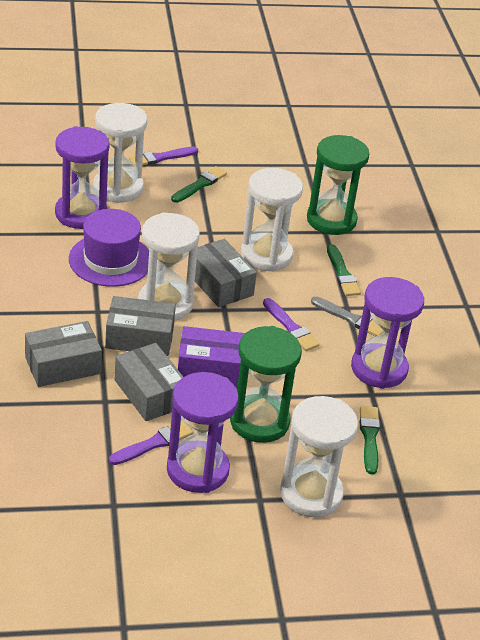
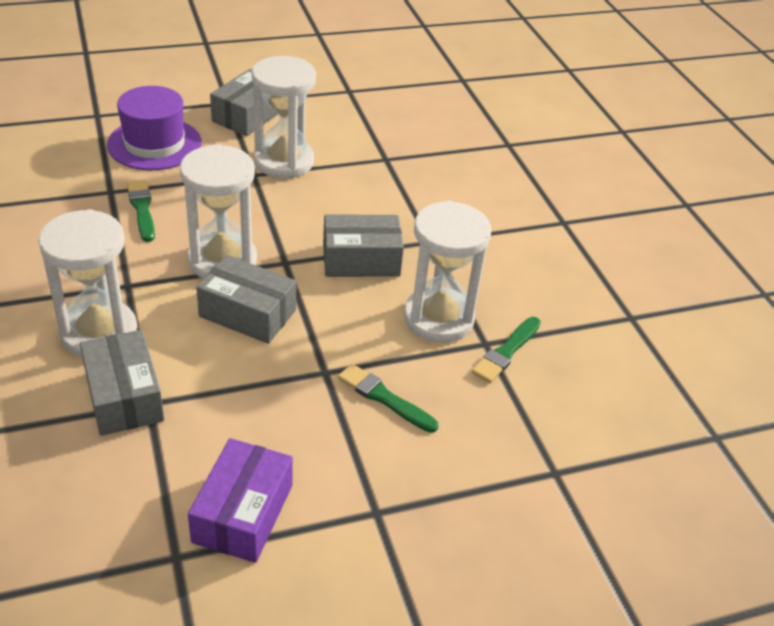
green hourglass: [230,326,302,443] [307,135,369,235] = 2 -> none = 0
grey brush: [311,296,383,336] = 1 -> none = 0
purple brush: [109,421,193,465] [129,147,198,166] [263,298,320,351] = 3 -> none = 0
purple hourglass: [55,126,110,229] [167,372,239,493] [351,277,424,389] = 3 -> none = 0

